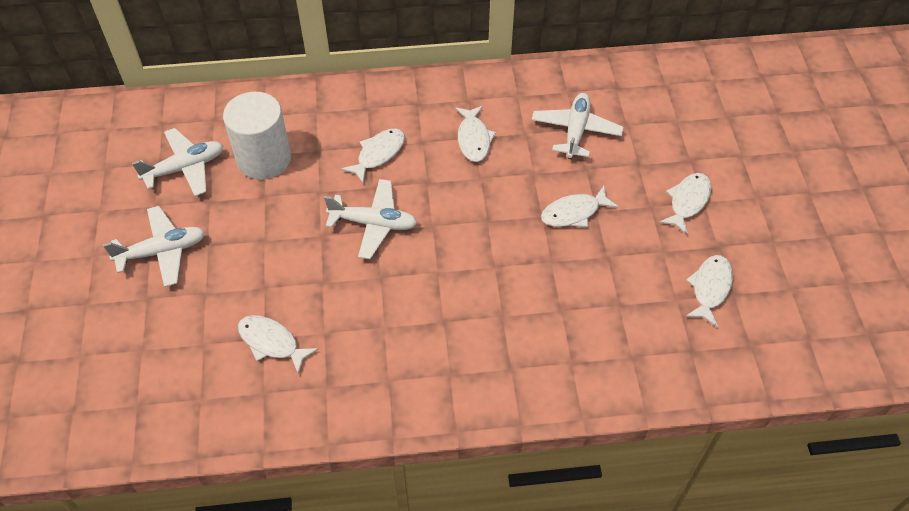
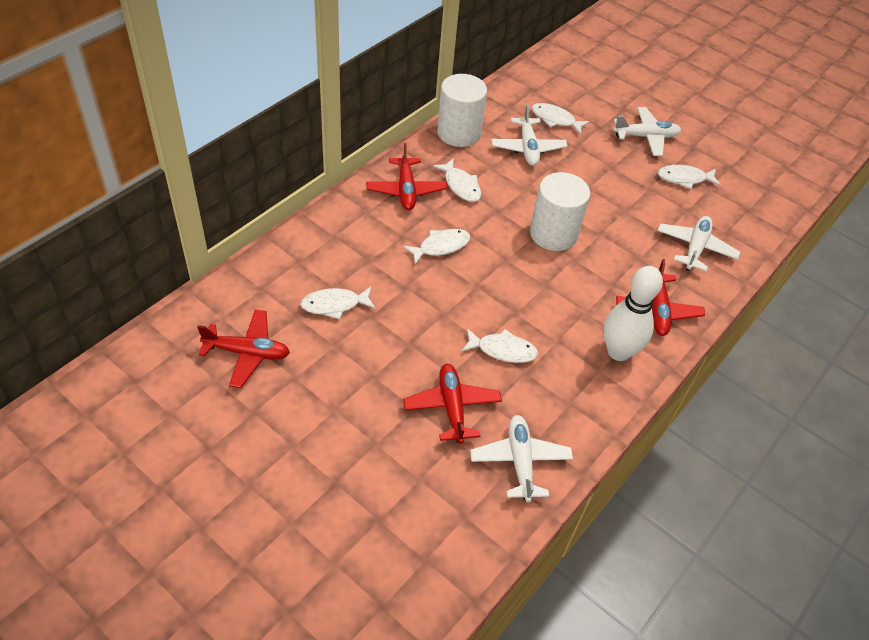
red plane: none = 0 -> [197,309,290,388] [366,143,447,210] [403,364,502,444] [616,259,705,336] = 4
white bowling pin: none = 0 -> [604,266,663,361] = 1
white cylinder: [223,92,291,179] = 1 -> [437,74,487,147] [530,172,590,251] = 2

